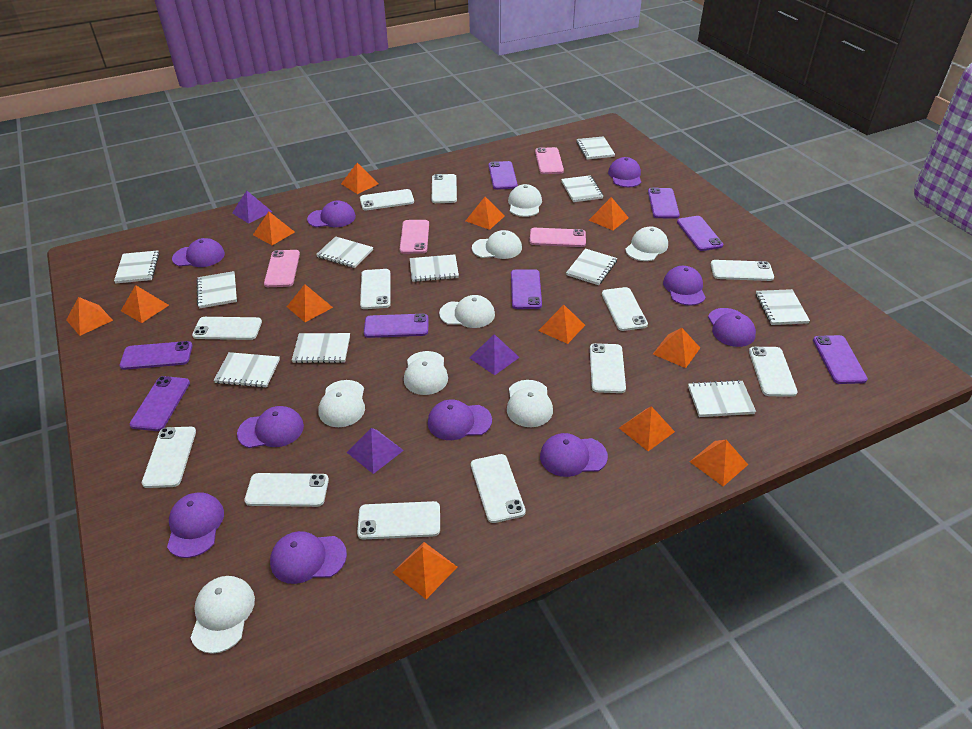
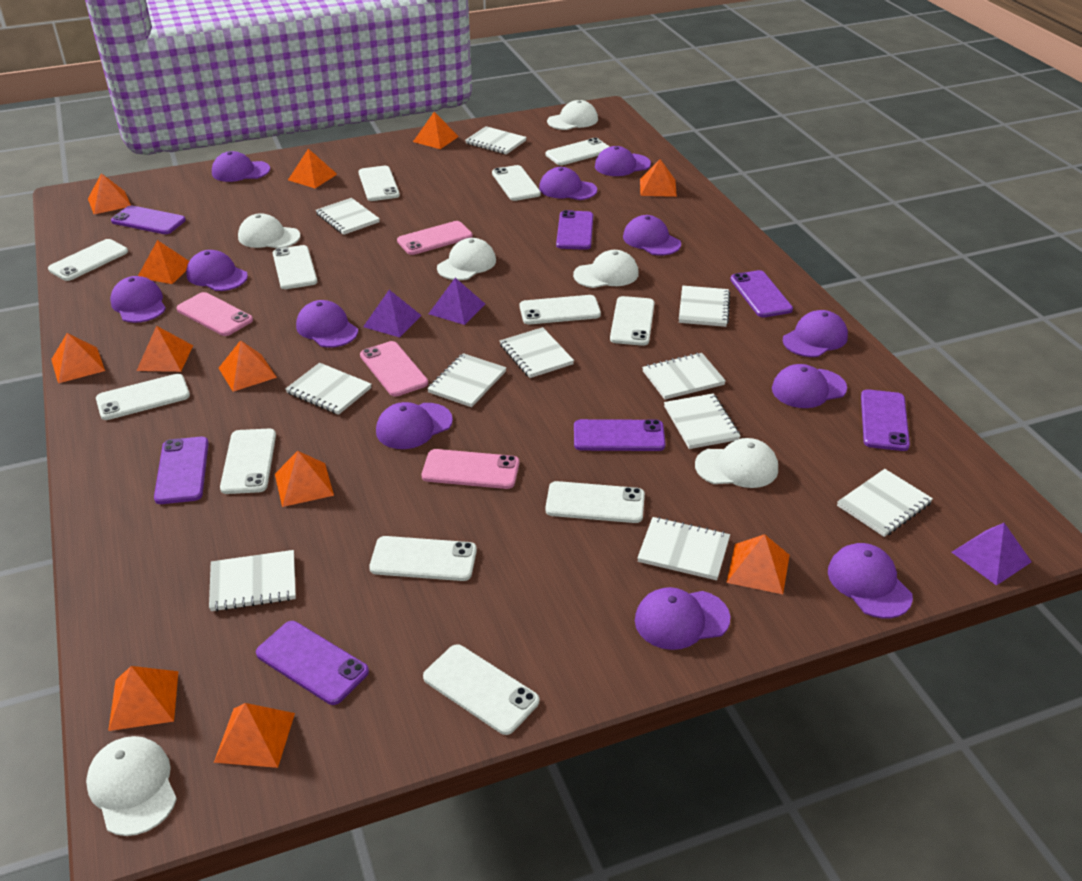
purple cap: [167,493,224,558] [172,238,225,267] [237,406,304,448] [270,531,347,584] [307,200,356,227] [428,399,492,440] [540,433,608,477] [608,157,641,187] [663,266,706,306] [708,308,756,347] = 10 -> [110,276,166,323] [186,250,248,291] [212,151,270,182] [296,300,358,348] [376,402,453,449] [539,167,597,200] [595,146,651,176] [623,215,681,255] [635,587,730,650] [772,364,847,408] [783,310,848,357] [828,543,913,619] = 12
purple phone: [120,341,192,370] [130,376,190,431] [364,313,428,338] [489,161,518,190] [511,269,542,309] [648,188,680,219] [677,216,723,251] [813,335,868,384] = 8 -> [111,205,186,234] [154,437,209,504] [256,621,369,705] [556,210,593,250] [574,419,666,451] [730,270,793,317] [861,389,910,451] = 7
white cap: [191,576,255,654] [318,380,365,427] [404,351,448,395] [439,295,495,328] [472,230,522,259] [507,380,553,427] [508,184,542,217] [625,226,668,261] = 8 -> [86,736,177,836] [238,213,300,248] [437,238,496,280] [547,100,598,130] [573,250,639,288] [695,438,778,488] = 6

